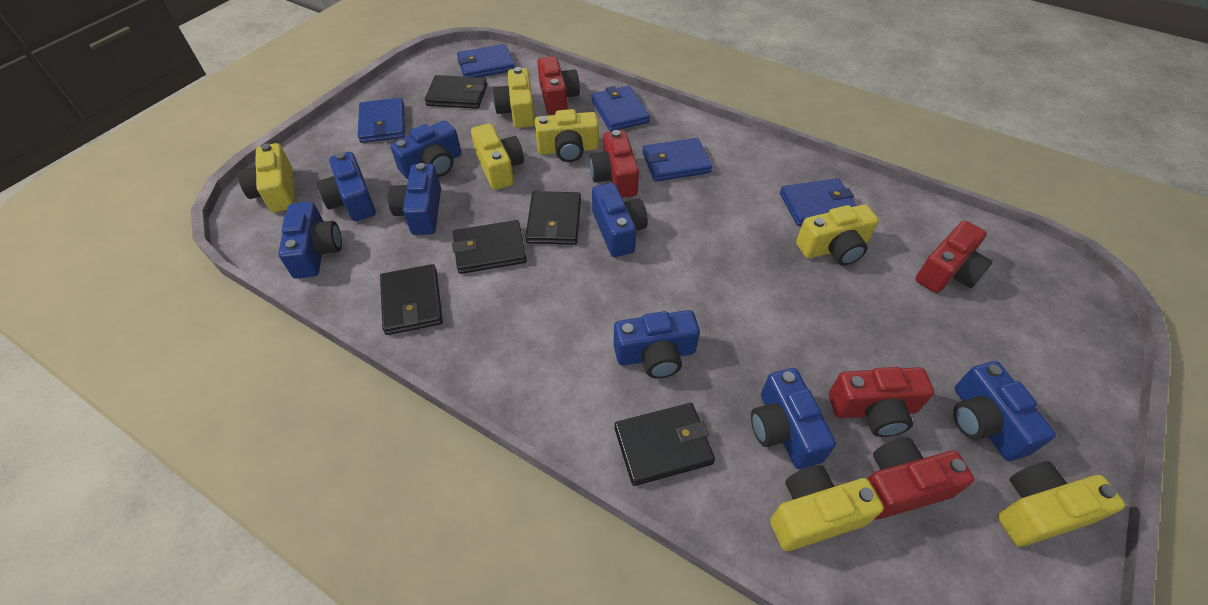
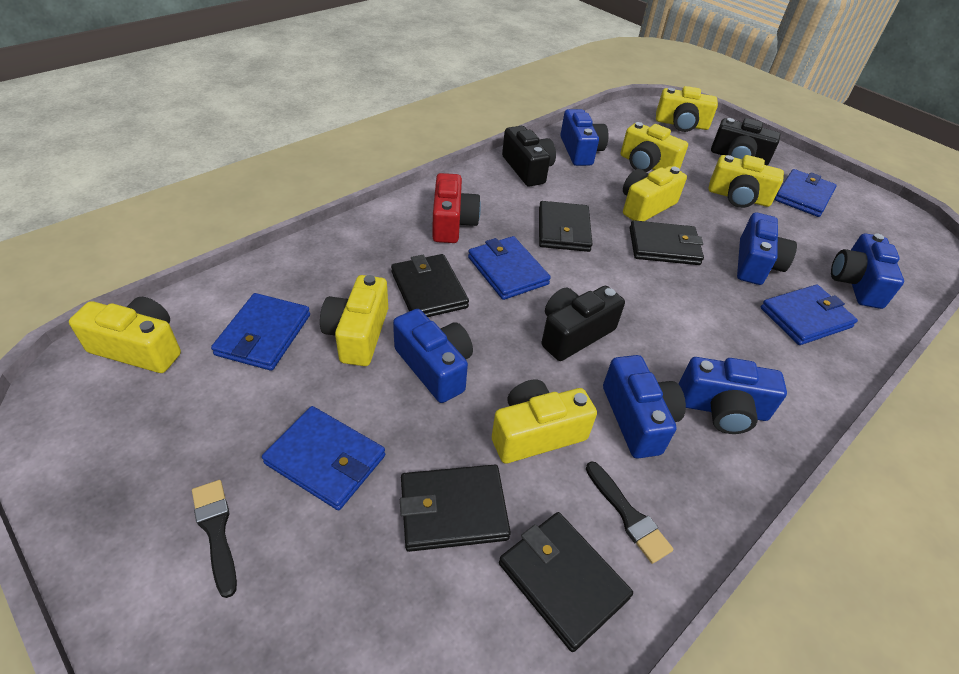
black brush: none = 0 -> [192,480,237,598] [586,461,673,564] = 2
black camera: none = 0 -> [502,126,556,187] [541,286,625,361] [711,118,781,166] = 3
blue camera: [278,202,342,279] [316,152,376,221] [388,163,441,235] [390,120,461,179] [592,183,648,257] [614,310,700,379] [751,368,836,469] [953,361,1056,461] = 8 -> [393,309,473,403] [560,109,609,166] [603,355,686,458] [679,357,787,434] [737,212,797,285] [831,233,904,309] = 6
red camera: [537,56,580,115] [590,130,639,198] [829,367,934,437] [868,437,975,519] [915,221,993,293] = 5 -> [432,173,481,243] = 1

